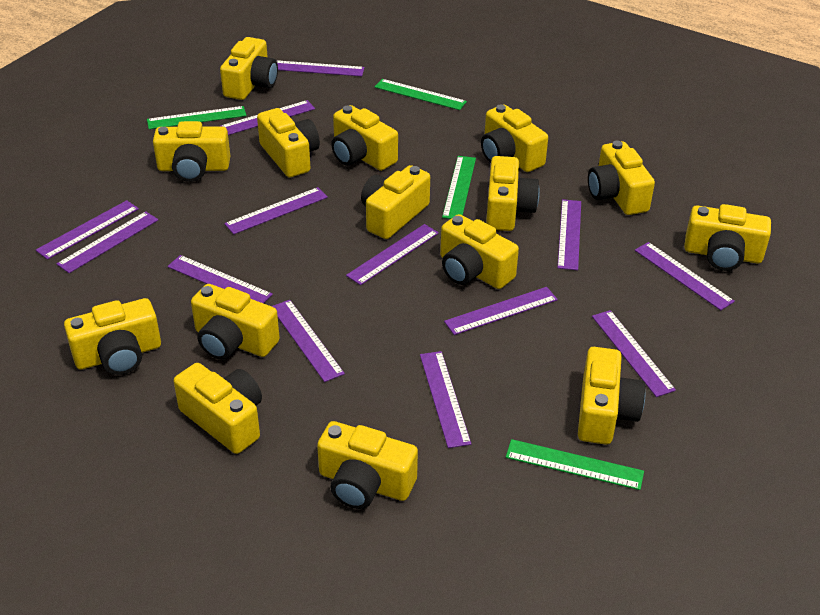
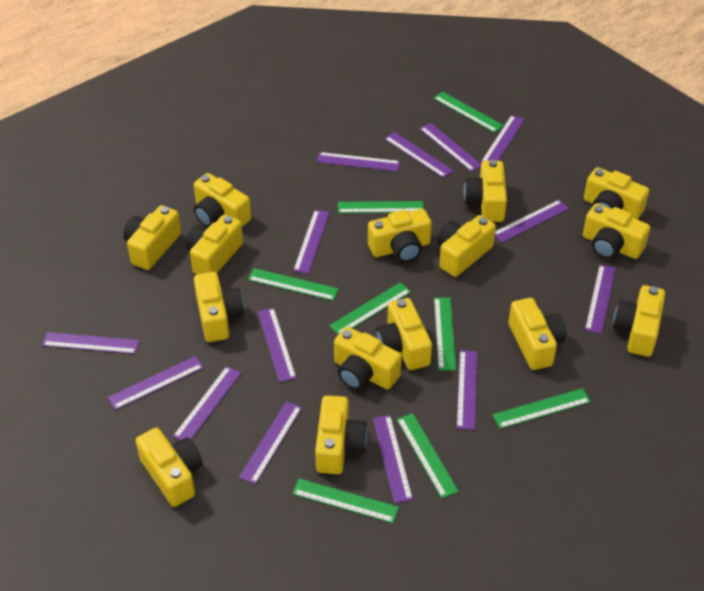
green ruler: [147,106,247,129] [375,79,467,110] [442,156,476,219] [506,439,644,490] = 4 -> [248,268,339,301] [292,478,399,523] [329,282,411,335] [338,201,424,213] [397,413,459,498] [434,92,504,133] [434,298,456,370] [493,388,591,429] = 8
purple ruler: [36,200,139,260] [57,211,158,273] [167,255,273,303] [220,100,315,135] [224,187,328,234] [272,300,345,382] [276,60,365,76] [346,224,439,285] [420,351,471,448] [444,287,558,335] [557,199,581,270] [592,310,676,397] [635,242,735,310] = 13 -> [42,332,140,354] [108,356,204,410] [173,366,241,440] [239,401,302,485] [258,308,296,382] [293,210,330,274] [317,152,400,172] [373,415,413,503] [384,132,453,178] [420,123,481,172] [457,350,477,430] [481,115,525,163] [495,200,569,243] [585,265,616,334] = 14

